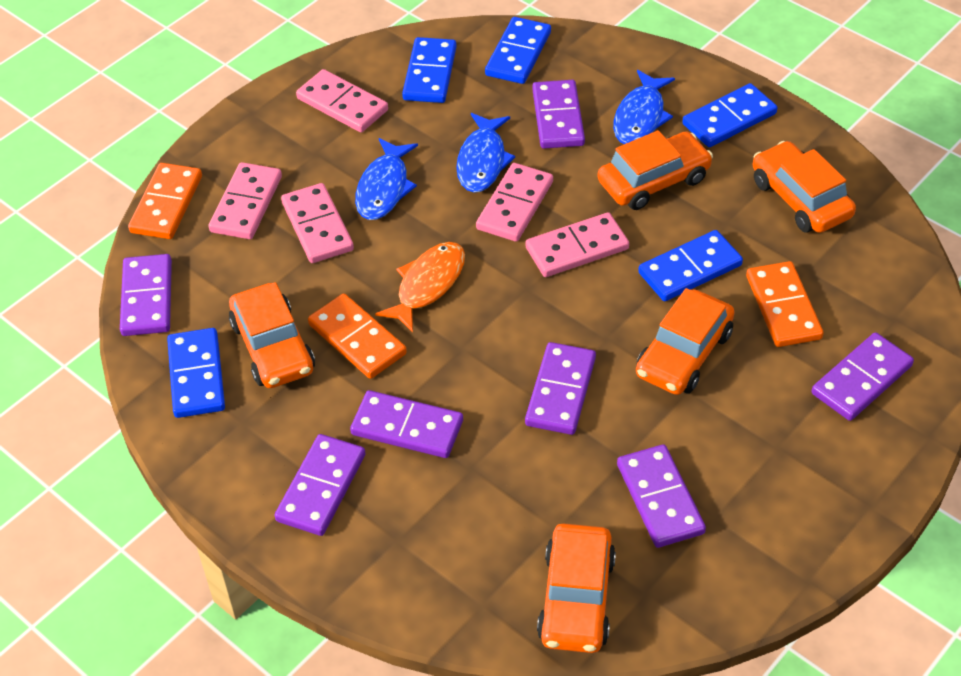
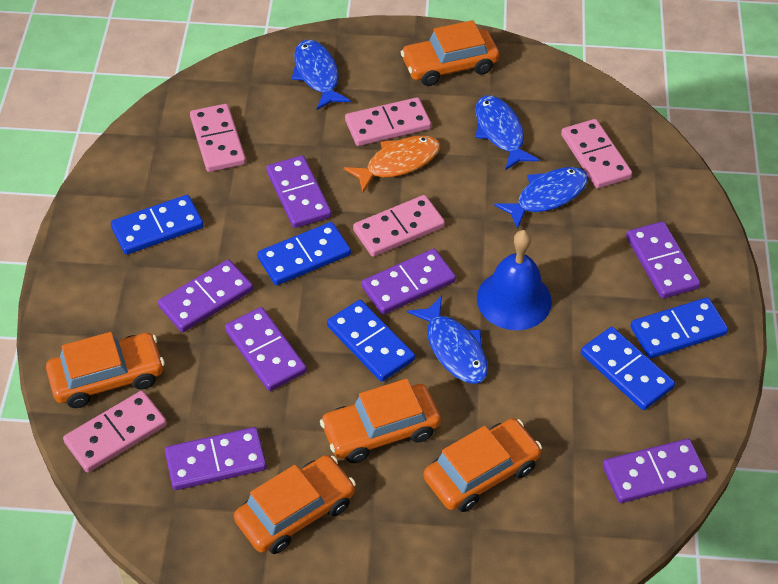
blue bell: none = 0 -> [477,230,552,330] = 1
blue fish: [355,138,418,220] [456,113,515,193] [613,70,675,144] = 3 -> [291,40,351,110] [407,296,488,384] [475,95,539,170] [494,167,588,229] = 4
orange domino: [128,163,202,239] [308,294,407,379] [746,261,824,347] = 3 -> none = 0

